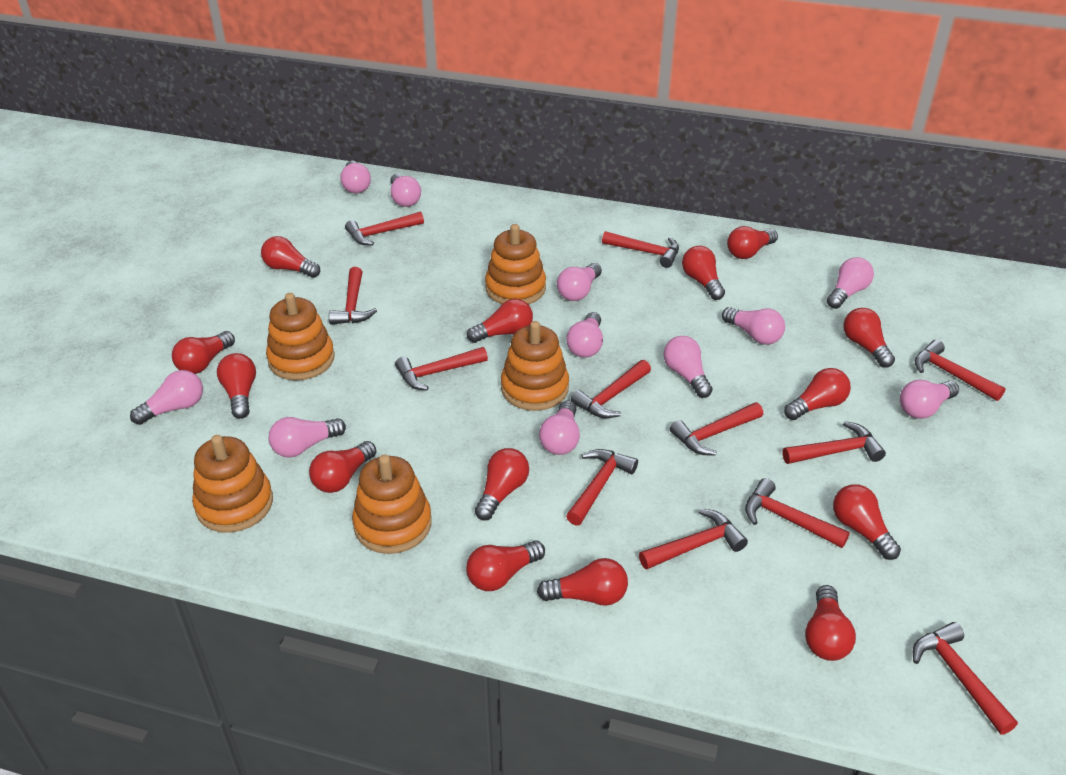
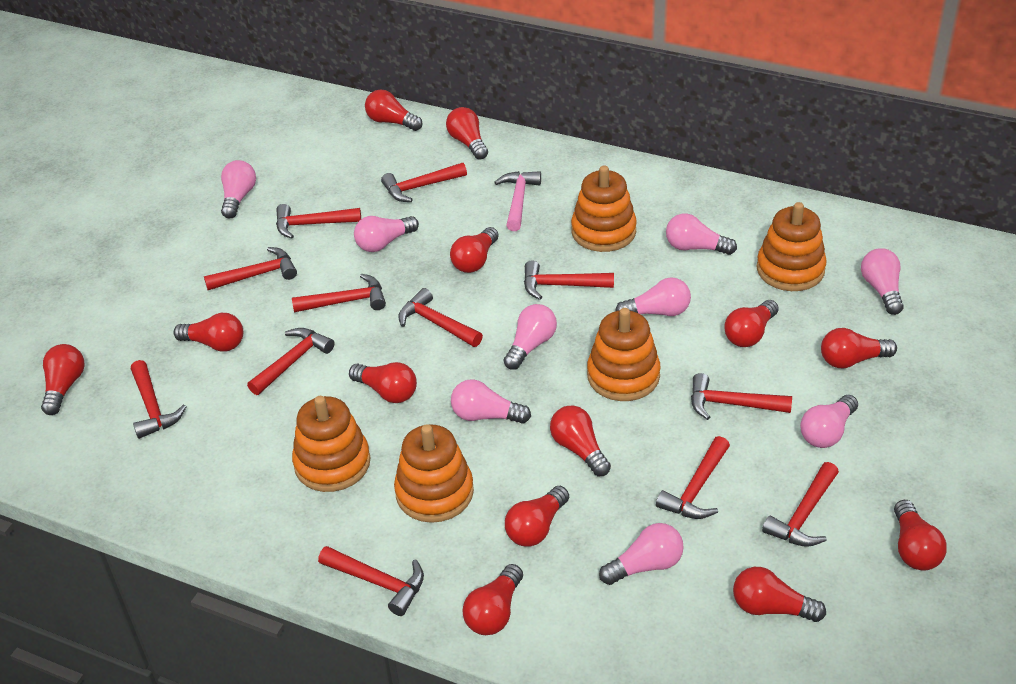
pink hammer: none = 0 -> [494,171,541,231] = 1
pink light bulb: [130,370,203,425] [269,417,346,458] [340,160,371,193] [391,173,421,207] [539,400,580,455] [557,263,602,301] [566,312,603,358] [663,336,713,398] [722,307,785,345] [827,257,874,309] [900,380,959,419] = 11 -> [221,160,256,218] [354,216,419,252] [451,379,531,424] [504,304,557,370] [599,523,684,585] [615,278,691,316] [666,214,737,255] [800,395,858,448] [861,248,904,315] = 9
red light bulb: [172,331,235,374] [217,353,256,419] [261,236,320,278] [309,441,376,493] [466,540,545,591] [467,299,533,343] [475,448,529,520] [537,558,628,606] [682,246,725,300] [727,226,778,259] [784,368,851,420] [805,585,856,661] [833,484,901,560] [843,308,895,368] = 14 -> [41,344,85,415] [173,313,243,352] [349,362,417,403] [365,90,422,131] [446,107,488,160] [450,227,499,273] [462,564,523,635] [505,486,569,547] [550,405,611,476] [724,300,779,347] [733,567,826,622] [821,328,897,368] [894,500,947,570] = 13

